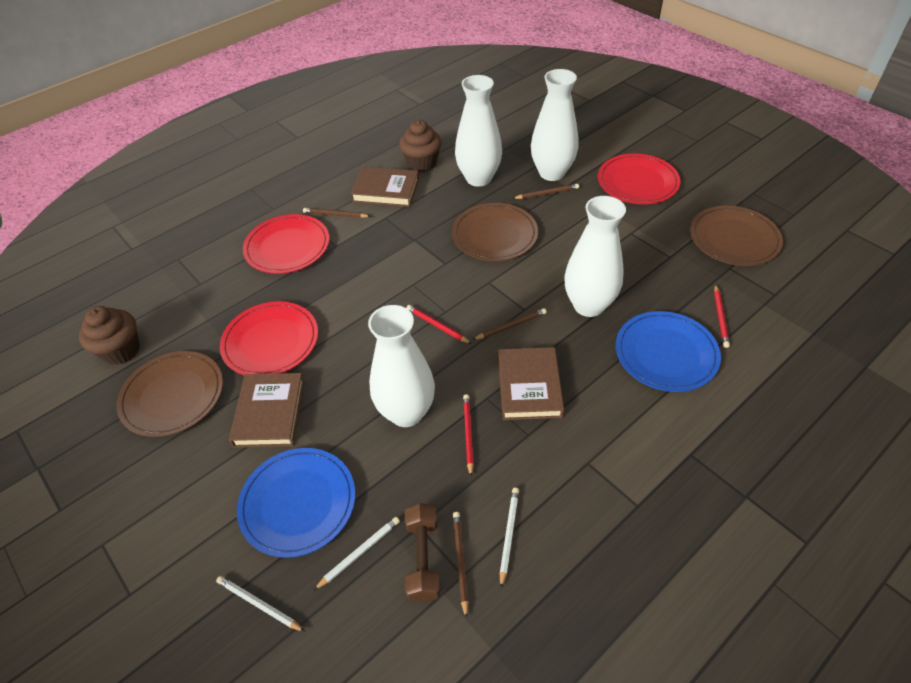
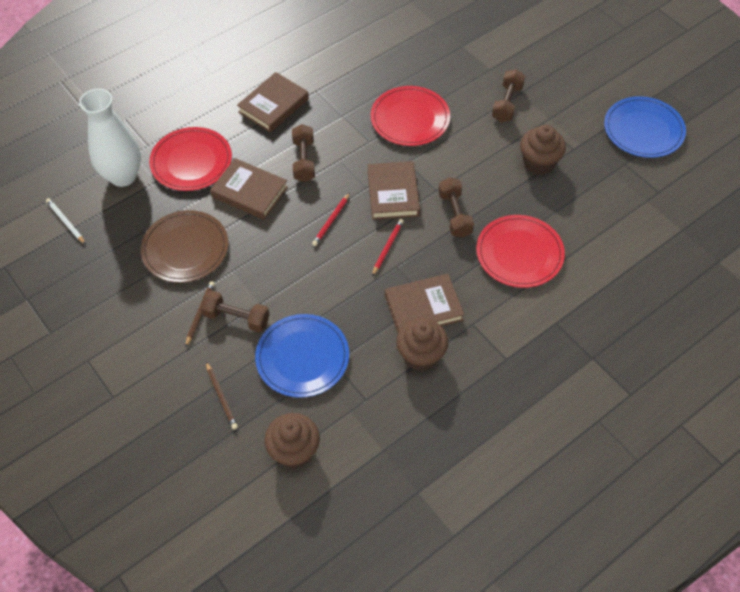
brown book: [229,373,304,448] [351,166,419,207] [498,347,564,420] = 3 -> [210,158,288,220] [237,72,309,133] [367,161,420,220] [385,274,464,333] = 4
brown cupcake: [79,306,140,365] [399,120,442,172] = 2 -> [265,413,320,468] [396,318,448,371] [520,125,566,175] = 3
brown dumbbell: [405,503,440,602] = 1 -> [201,290,270,332] [292,124,315,182] [438,177,474,238] [492,69,525,122] = 4
brown pencil: [303,208,371,218] [453,512,469,619] [472,308,547,340] [512,184,579,199] = 4 -> [185,281,215,348] [206,362,238,430] = 2
brown plate: [116,351,223,437] [452,203,538,261] [690,206,783,266] = 3 -> [141,210,228,283] = 1
red pencil: [406,305,472,344] [463,394,474,476] [714,284,730,348] = 3 -> [312,193,350,246] [372,219,404,276] = 2
white pencil: [216,576,305,632] [314,517,400,590] [500,488,519,588] = 3 -> [46,198,86,245] = 1
white vase: [368,305,435,427] [455,75,502,187] [531,69,578,181] [564,196,626,317] = 4 -> [79,88,141,187] = 1

